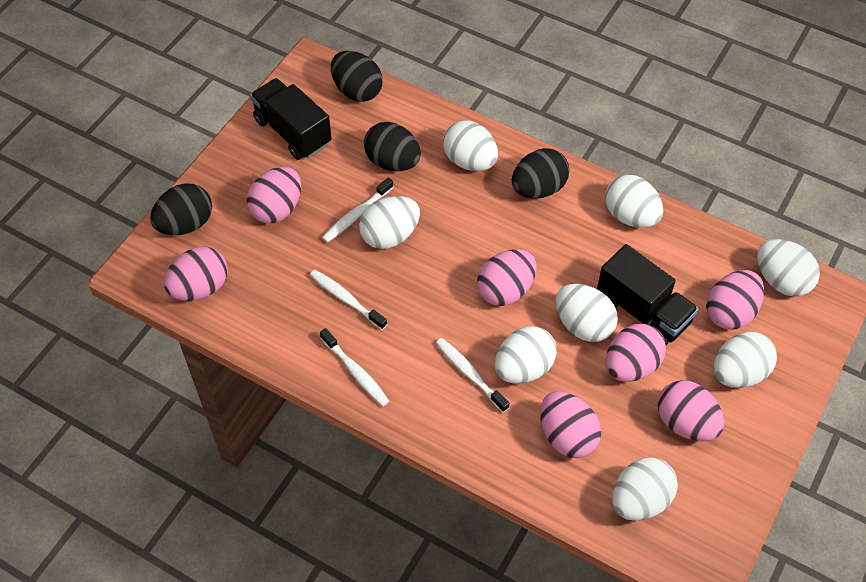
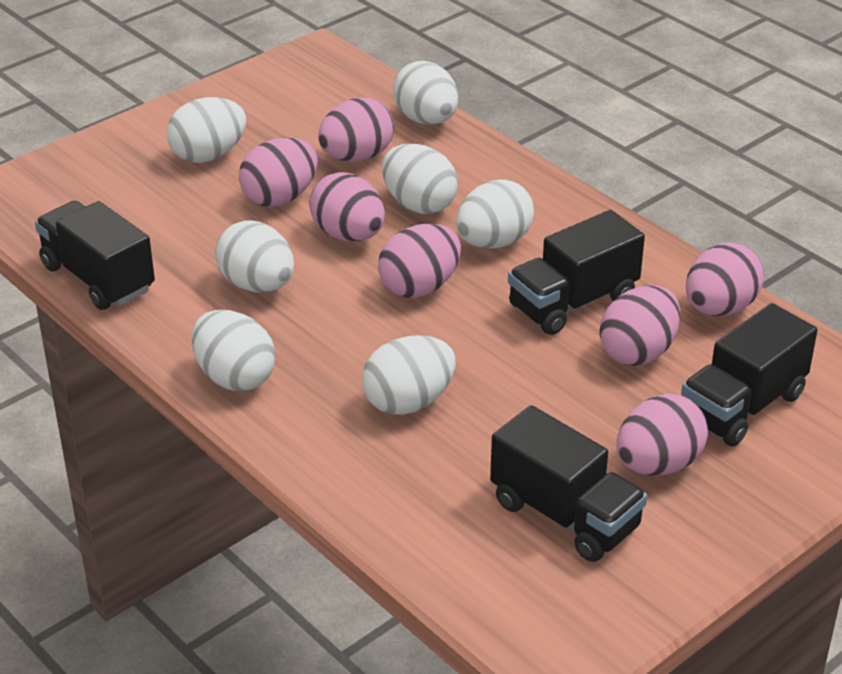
black egg: [150,183,212,235] [331,51,383,102] [364,122,421,171] [512,148,569,199] = 4 -> none = 0
black truck: [250,78,332,160] [597,244,698,345] = 2 -> [35,201,155,310] [490,405,647,562] [508,210,645,335] [681,303,818,446] = 4
white egg: [359,196,420,249] [443,120,498,171] [495,326,557,384] [556,284,618,342] [605,175,663,228] [612,457,678,521] [714,332,777,388] [757,239,820,297] = 8 -> [167,97,246,163] [192,310,275,391] [215,221,294,292] [362,335,456,415] [382,144,458,214] [393,61,458,125] [456,180,534,248] = 7
white toothbrush: [310,270,387,330] [320,328,389,406] [322,177,394,243] [436,338,510,413] = 4 -> none = 0

